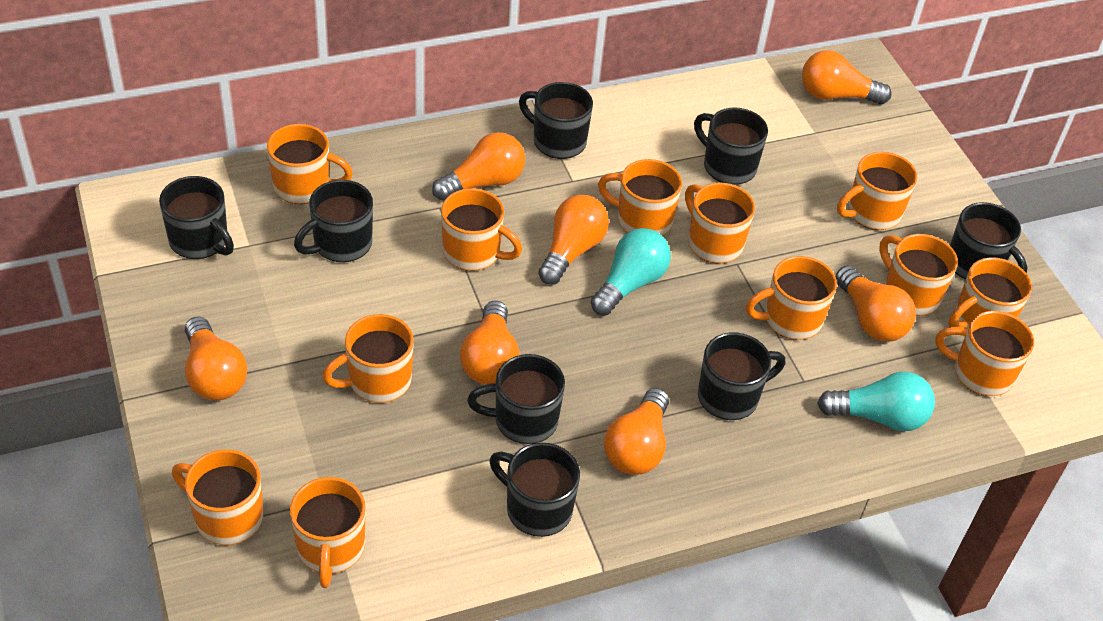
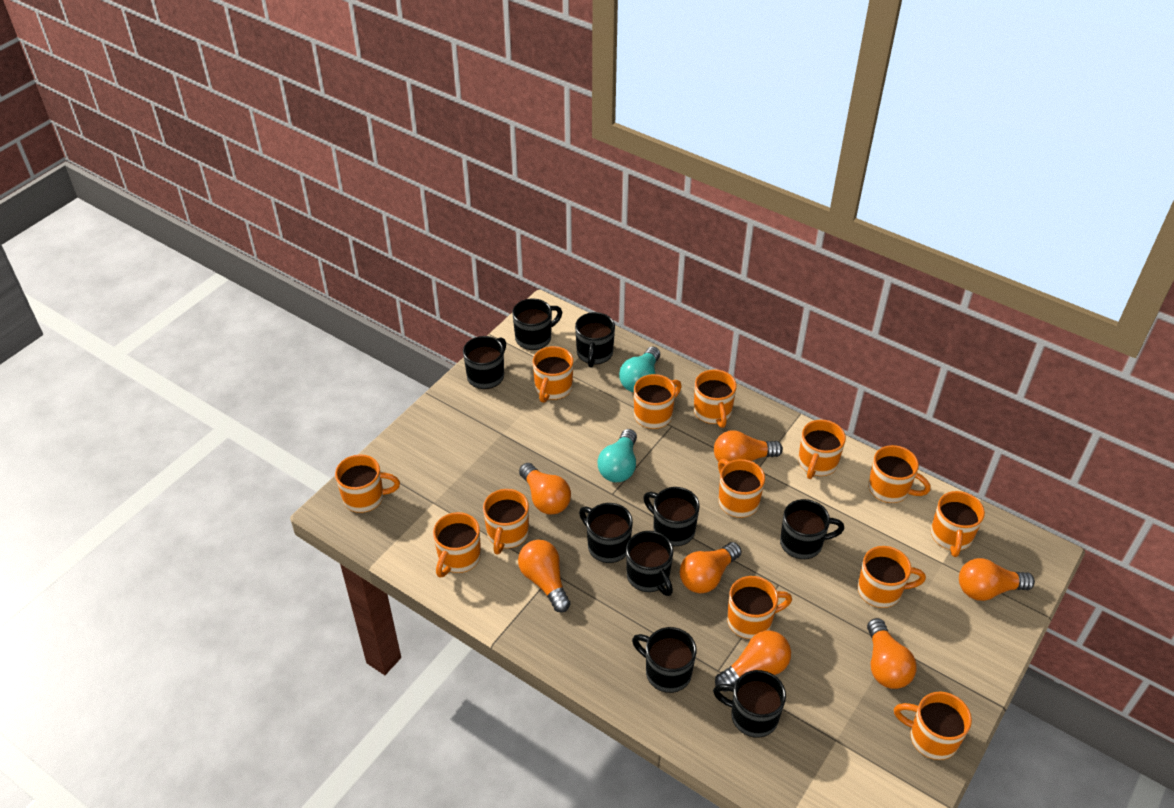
black mug: [159,176,234,259] [294,180,373,262] [467,354,565,444] [489,443,580,537] [519,82,593,159] [694,108,768,185] [698,333,785,420] [950,202,1027,280] = 8 -> [463,336,506,389] [513,299,562,350] [575,312,615,368] [579,503,633,563] [626,531,673,596] [632,627,696,693] [643,487,700,546] [713,670,786,738] [780,499,844,559] = 9
orange mug: [172,449,263,545] [267,124,353,204] [290,477,366,588] [322,314,414,403] [441,188,522,271] [598,159,682,236] [685,183,755,264] [745,256,837,340] [837,152,917,230] [879,234,958,316] [935,311,1034,396] [949,257,1032,328] = 12 -> [335,454,400,513] [433,512,481,578] [483,489,529,555] [533,346,573,403] [634,374,682,429] [694,369,737,428] [718,459,765,518] [727,576,792,639] [798,420,846,479] [858,546,926,608] [868,445,931,503] [894,691,972,760] [931,491,985,557] = 13

